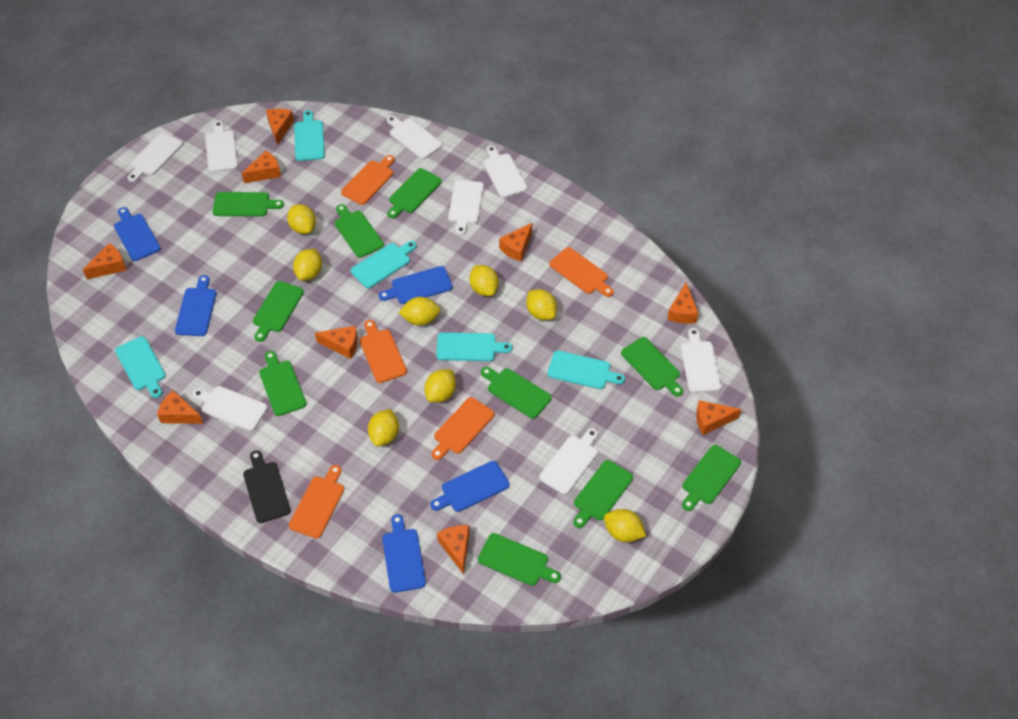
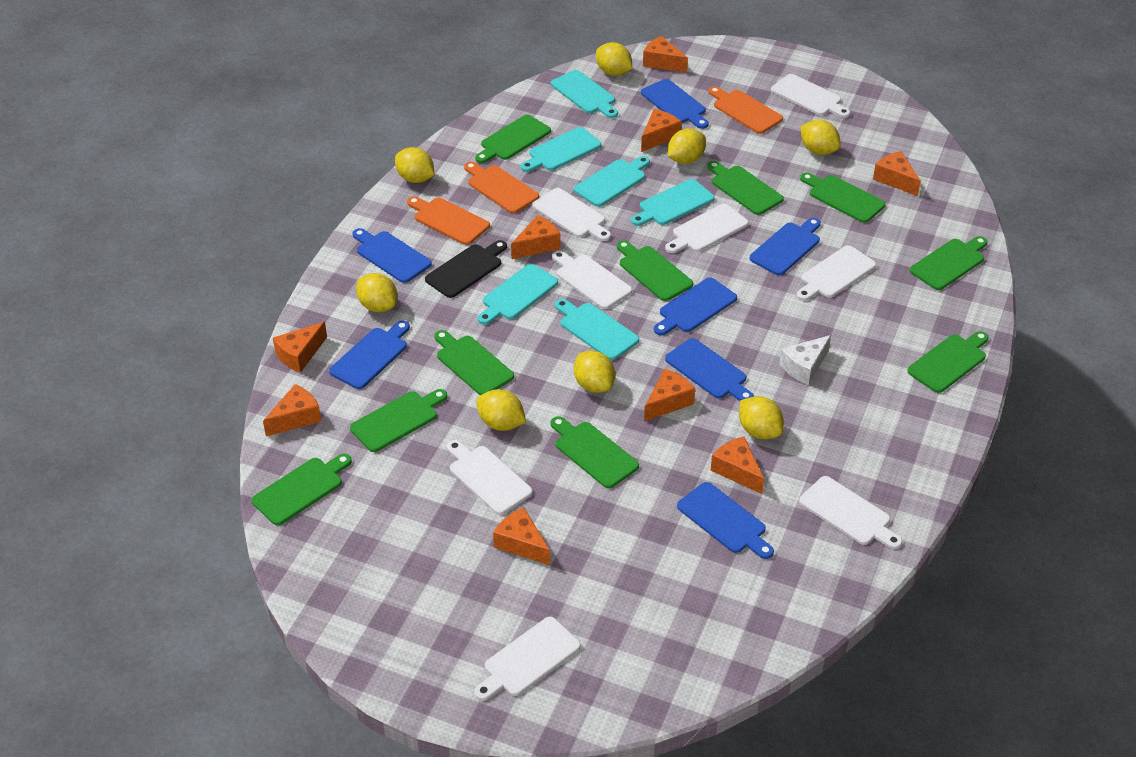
blue cutting board: [114,207,161,261] [175,275,216,336] [379,266,453,304] [382,514,426,593] [430,461,510,512] = 5 -> [329,321,410,389] [352,228,432,283] [641,79,709,129] [654,278,737,335] [665,338,754,401] [677,482,774,559] [750,218,821,275] = 7
orange cutting board: [289,465,344,539] [341,155,395,205] [360,320,407,383] [431,397,494,460] [549,247,614,297] = 5 -> [407,196,490,245] [464,162,539,214] [708,86,783,134] = 3
turquoise cutting board: [115,336,166,398] [294,110,325,161] [351,241,417,288] [436,332,512,361] [547,350,625,389] = 5 -> [478,264,558,325] [521,127,602,172] [551,70,618,118] [555,299,639,360] [574,156,650,207] [631,179,715,226] = 6
white cheese: none = 0 -> [780,335,831,385] = 1

